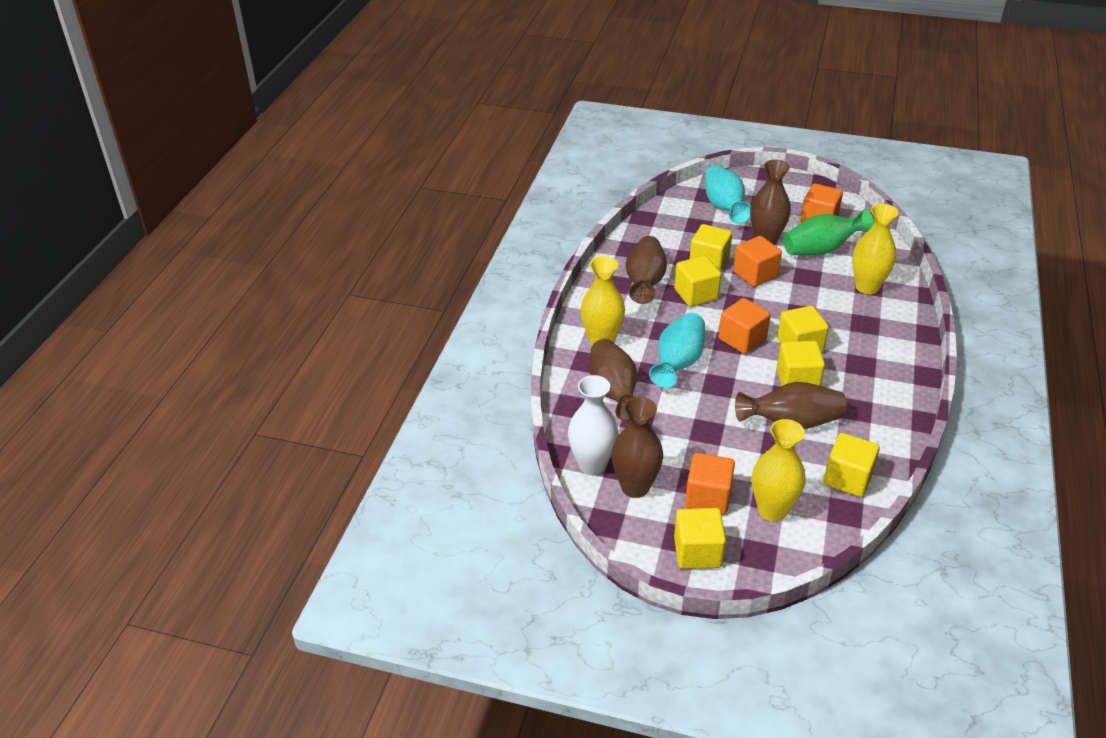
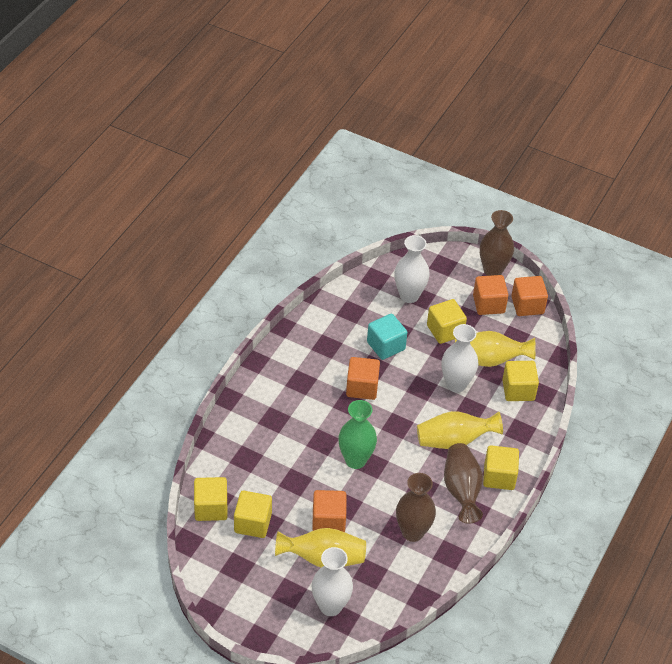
brown vase: [590,339,637,421] [612,397,663,498] [626,236,667,304] [735,382,846,429] [750,160,791,245] = 5 -> [396,473,436,542] [444,443,483,524] [480,210,514,276] = 3
turquoise cube: none = 0 -> [367,314,407,360] = 1
turquoise vase: [649,313,705,388] [705,165,751,224] = 2 -> none = 0
white vase: [568,375,618,475] = 1 -> [312,547,353,616] [394,235,430,303] [441,324,478,393] = 3
yellow cube: [674,256,721,307] [674,508,726,569] [690,224,732,272] [777,306,829,353] [777,341,825,386] [823,433,880,497] = 6 -> [194,477,228,521] [234,491,272,538] [427,299,467,344] [483,445,519,490] [502,361,539,401] = 5

